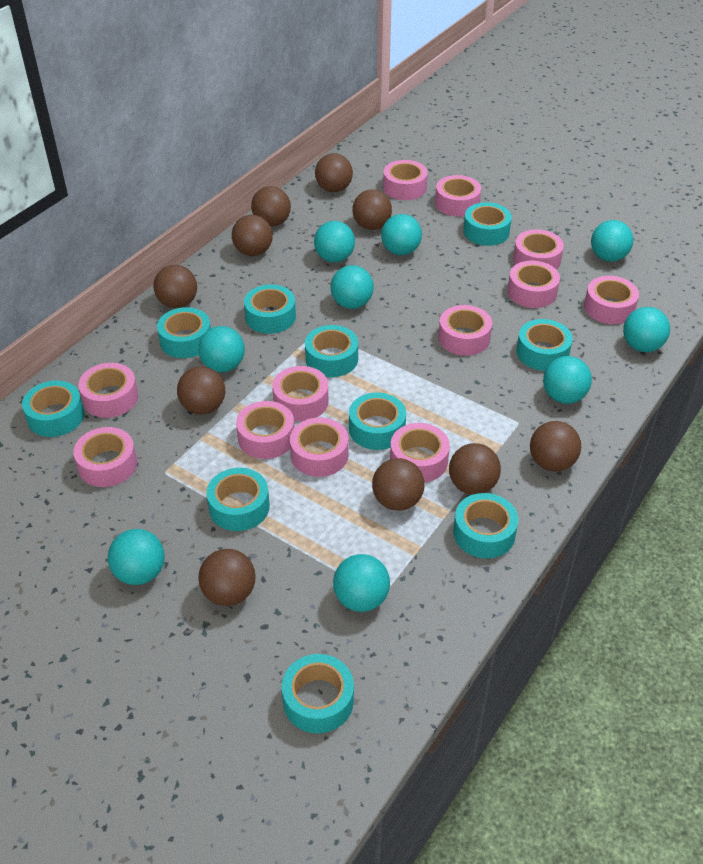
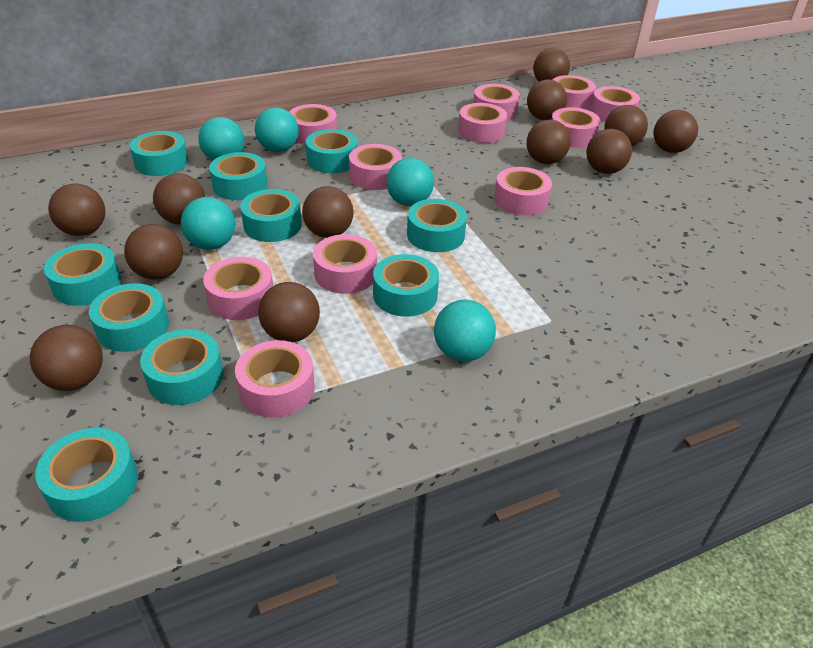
brown ball: [154,265,197,308] [177,366,225,415] [198,549,256,606] [232,215,273,256] [251,186,291,227] [315,153,353,192] [352,189,392,230] [372,458,425,511] [449,443,501,495] [530,421,581,472] = 10 -> [30,325,103,391] [48,184,105,236] [124,224,183,280] [153,173,205,225] [258,282,320,342] [302,186,354,238] [527,79,567,120] [527,120,571,164] [533,48,570,81] [586,129,632,174] [604,105,648,146] [654,110,698,153] = 12
pink tape: [73,427,137,487] [78,363,138,418] [236,401,294,459] [272,366,329,421] [290,417,349,477] [383,160,428,200] [390,423,450,482] [435,175,481,217] [438,305,492,356] [507,261,560,308] [513,229,564,270] [584,276,639,324] = 12 -> [203,257,273,320] [235,340,315,418] [289,104,337,145] [313,234,377,294] [349,144,402,190] [458,103,507,143] [473,84,520,120] [494,167,552,216] [552,107,600,148] [553,75,596,110] [590,86,640,122] = 11
turquoise ball: [108,529,165,585] [198,326,245,372] [314,221,355,262] [331,265,374,309] [333,554,390,612] [381,214,422,255] [543,356,592,404] [591,220,633,262] [623,307,670,352] = 9 -> [181,197,235,250] [198,117,244,160] [255,107,299,152] [387,158,434,206] [434,300,496,361] = 5

